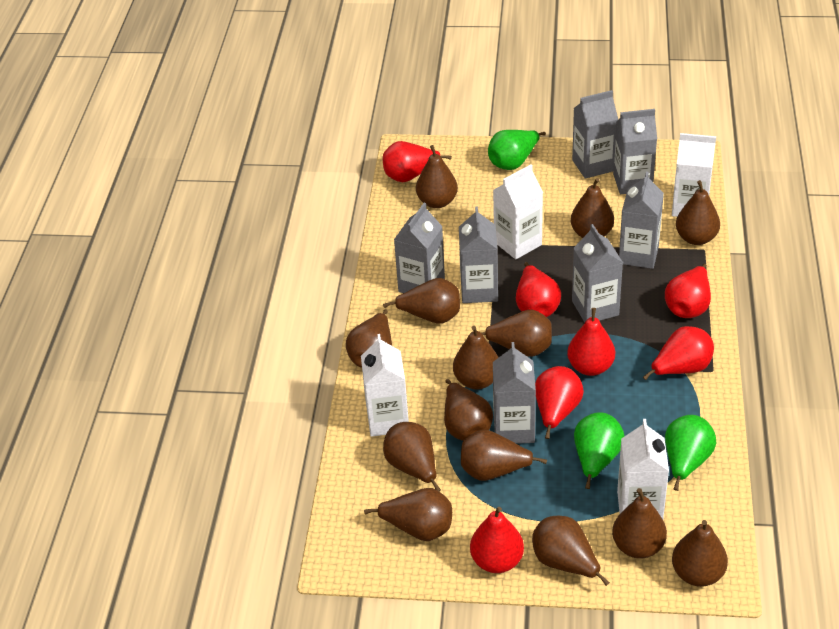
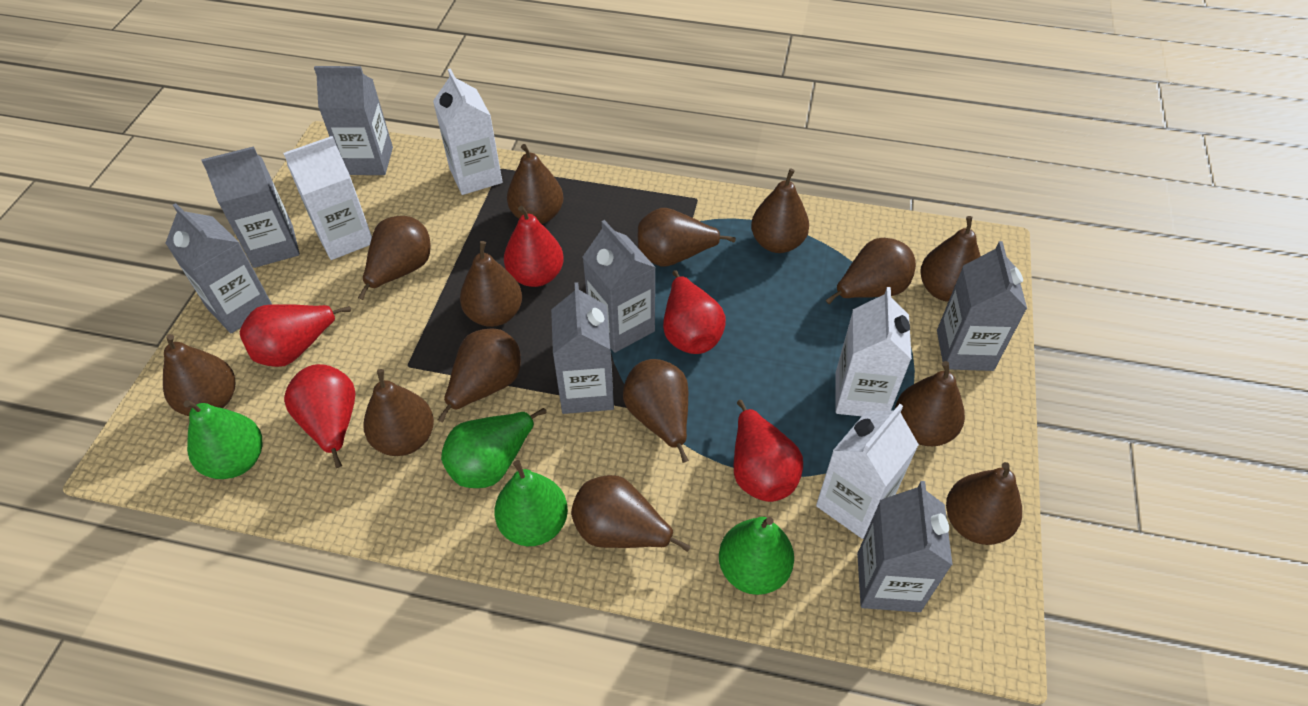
green pear: [488,130,546,170] [574,412,624,489] [665,415,716,491] = 3 -> [183,400,262,479] [441,408,546,488] [494,460,568,546] [719,517,794,595] = 4
red pear: [383,141,452,182] [470,507,524,573] [516,262,561,317] [535,366,584,439] [567,308,615,376] [643,326,714,380] [665,264,711,318] = 7 -> [240,304,351,367] [284,364,356,468] [504,206,564,287] [663,270,726,354] [734,400,803,502] = 5

